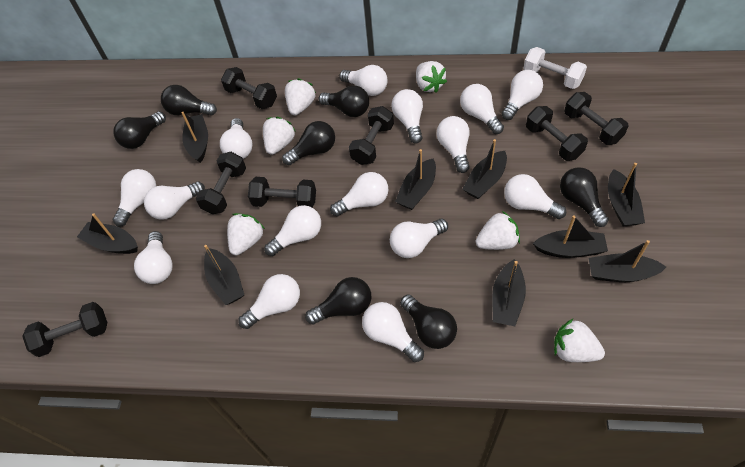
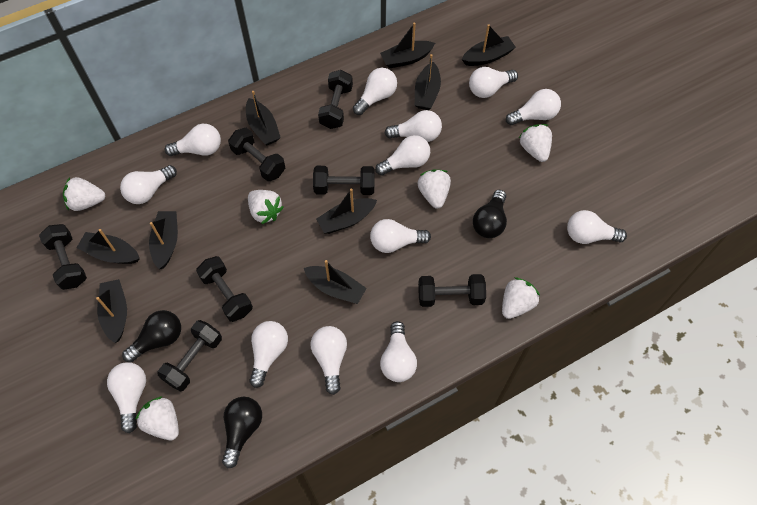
black light bulb: [113,111,166,149] [161,85,217,116] [282,121,335,165] [305,277,371,325] [319,85,369,117] [400,294,457,349] [560,167,609,227] = 7 -> [122,310,181,362] [222,397,262,468] [473,190,507,238] = 3
white dumbbell: [523,47,587,89] = 1 -> none = 0
white light bulb: [113,169,156,227] [134,231,173,284] [144,182,205,220] [220,118,252,159] [238,274,300,329] [264,205,321,256] [330,172,389,216] [339,65,388,96] [362,302,424,362] [390,219,448,258] [391,89,423,144] [437,116,470,173] [460,84,504,134] [502,70,543,120] [504,174,566,219] = 15 -> [107,362,146,433] [120,165,177,204] [165,124,221,156] [249,321,288,388] [311,326,347,395] [353,68,397,115] [370,219,431,253] [375,135,430,176] [380,321,417,382] [385,110,442,142] [469,67,518,98] [506,89,561,125] [567,210,627,244] = 13

